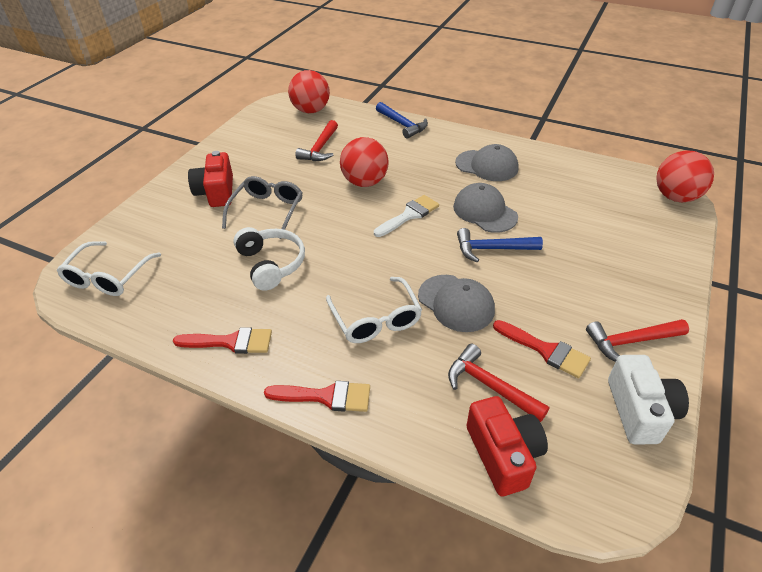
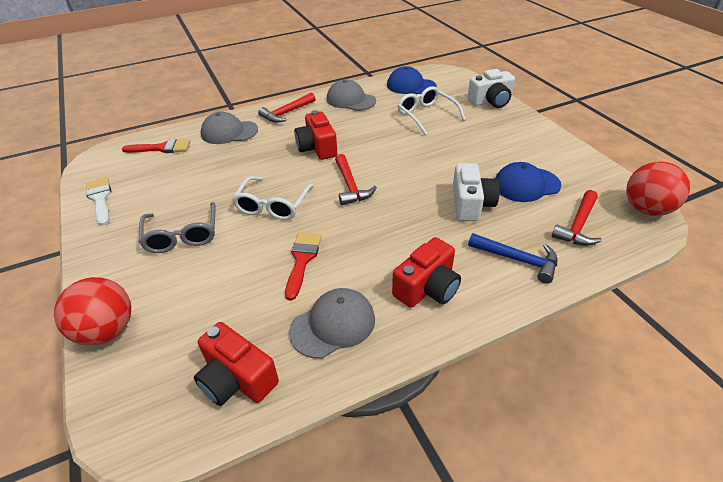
blue cap: none = 0 -> [387,66,437,94] [495,162,562,202] = 2
blue hammer: [376,102,428,139] [457,228,543,262] = 2 -> [468,233,557,284] = 1
red ball: [288,70,330,113] [340,137,389,187] [656,150,714,202] = 3 -> [54,277,131,346] [626,162,690,216] = 2
red brush: [173,327,272,354] [264,381,370,412] [493,320,591,378] = 3 -> [122,139,191,153] [285,232,322,301] = 2
red camera: [188,151,233,207] [467,396,548,496] = 2 -> [194,322,279,406] [294,110,337,160] [392,237,461,308] = 3
white camera: [608,355,689,444] = 1 -> [453,163,500,221] [467,69,515,108] = 2
white headphones: [233,227,305,291] = 1 -> none = 0

